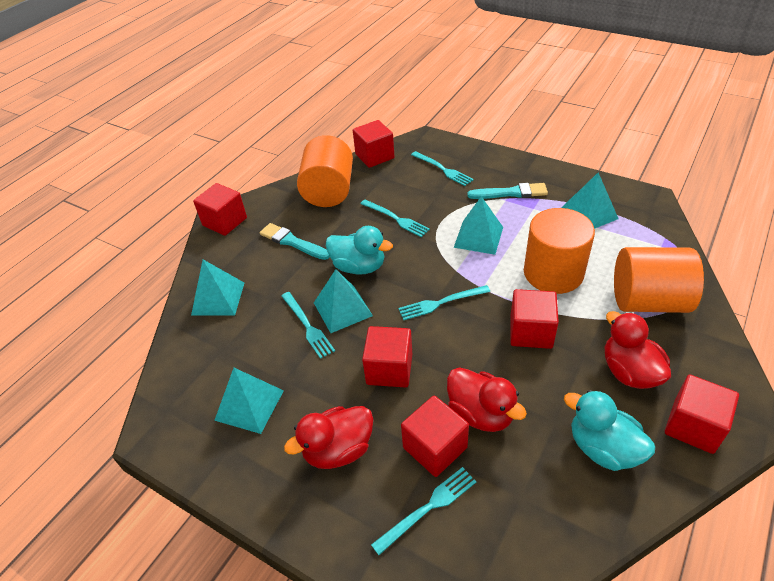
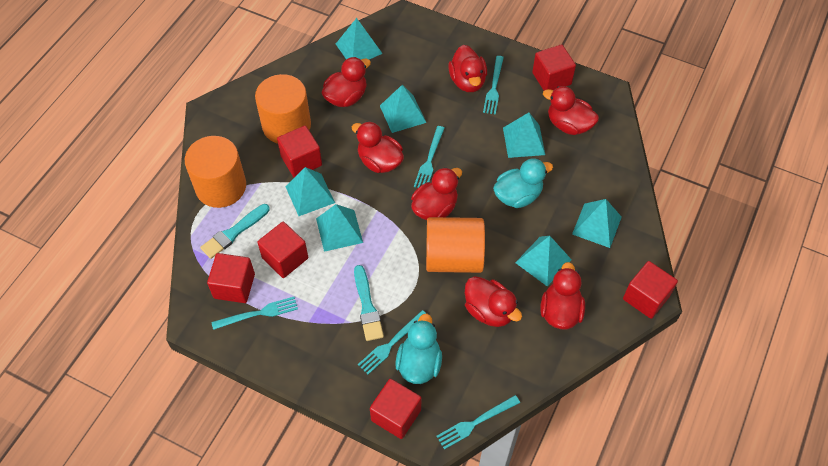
red duck: [284,406,373,469] [447,367,527,432] [605,311,671,389] = 3 -> [321,57,371,107] [352,121,404,173] [411,167,462,220] [448,45,487,92] [465,276,522,327] [540,262,585,329] [543,86,599,135] = 7
turquoise pyramid: [191,260,244,316] [214,368,284,434] [314,269,373,333] [454,196,503,255] [561,172,619,229] = 5 -> [285,167,335,216] [316,204,363,252] [336,18,383,59] [380,84,426,133] [503,113,545,158] [515,236,572,286] [572,199,622,248] = 7

